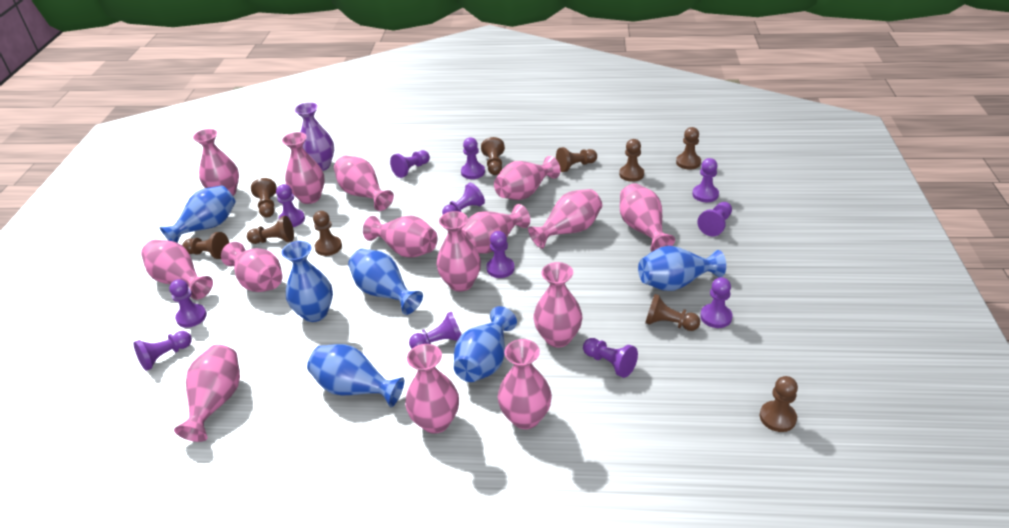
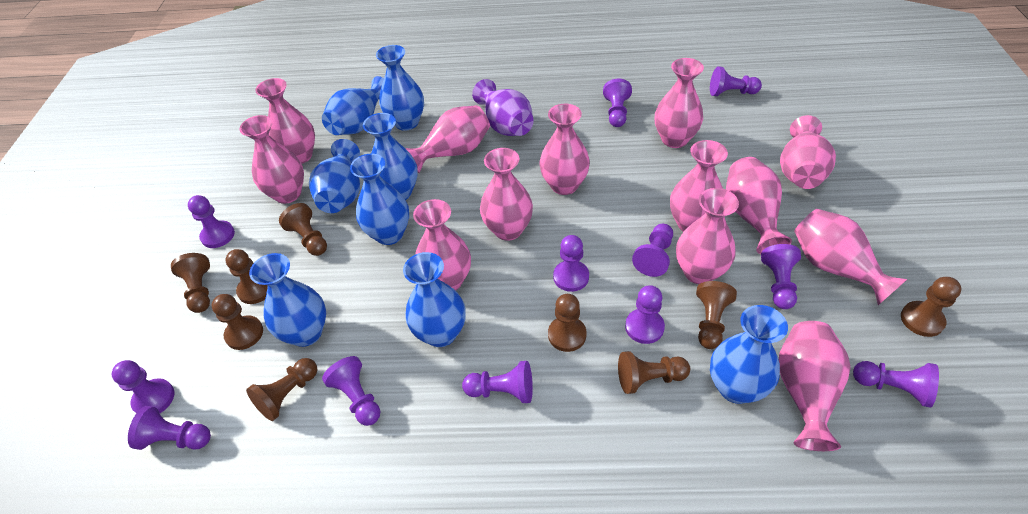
blue vase: [159,185,236,243] [281,241,333,322] [307,344,404,407] [348,249,423,315] [454,306,517,382] [638,246,726,291] = 6 -> [249,253,326,347] [309,139,360,213] [322,76,384,135] [350,154,409,245] [363,113,418,200] [376,45,424,131] [403,252,466,347] [710,305,788,404] = 8
brown pawn: [182,232,229,259] [247,216,294,244] [251,178,277,218] [313,211,342,256] [481,137,505,175] [556,147,597,172] [619,139,644,182] [645,294,700,331] [676,127,701,170] [760,376,798,432] = 10 -> [171,253,210,313] [212,294,263,350] [225,249,268,304] [246,358,317,421] [279,203,327,256] [548,294,587,352] [618,351,690,394] [696,281,737,349] [901,277,961,337] = 9
pink vase: [141,240,213,300] [174,344,240,442] [193,129,239,196] [221,242,283,292] [282,132,325,204] [334,156,394,211] [363,216,437,258] [405,344,459,434] [436,211,481,292] [462,204,530,254] [494,156,560,200] [498,339,552,429] [528,189,602,249] [534,262,582,348] [620,183,675,252] = 15 -> [239,115,304,204] [255,78,315,164] [405,105,490,173] [413,199,471,291] [480,148,533,241] [539,103,590,195] [655,58,704,148] [670,140,728,232] [676,188,739,284] [726,157,792,254] [779,321,851,451] [780,115,836,189] [794,209,907,305] = 13

